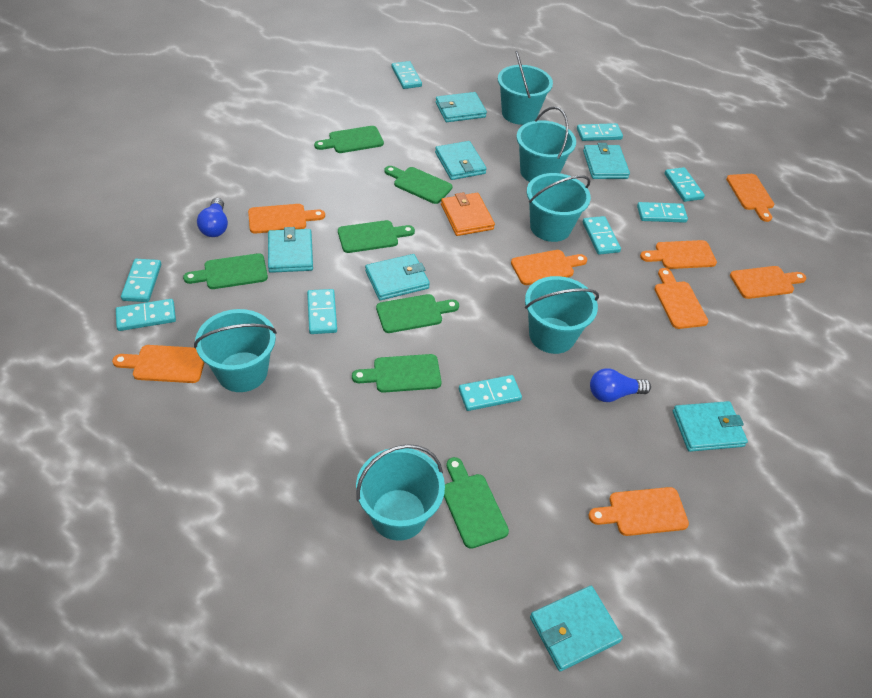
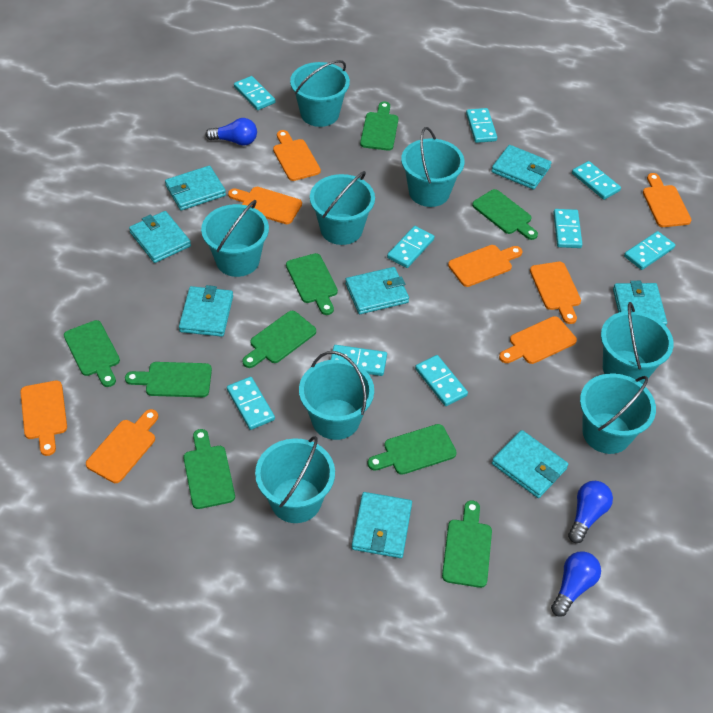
blue light bulb: [197,198,228,237] [590,368,651,402] = 2 -> [205,118,257,146] [551,551,601,617] [568,481,613,543] = 3
green cutting board: [183,253,268,289] [314,126,384,153] [338,220,415,253] [352,354,442,393] [376,294,459,333] [385,166,452,204] [444,457,509,549] = 7 -> [64,320,120,387] [125,362,212,397] [183,429,235,509] [242,311,316,368] [286,253,338,315] [360,102,398,151] [367,424,457,475] [442,501,492,588] [472,189,538,240] = 9
orange wallet: [441,192,495,236] = 1 -> none = 0
turquoise bucket: [194,309,277,392] [356,444,445,541] [498,51,553,125] [516,106,576,182] [525,276,599,354] [527,173,591,242] = 6 -> [201,200,269,277] [255,436,335,523] [290,60,350,127] [299,351,374,440] [310,171,375,245] [401,127,465,207] [580,373,656,454] [601,302,674,384] = 8
turquoise wallet: [268,227,313,273] [365,254,430,300] [435,92,487,122] [435,141,487,180] [530,586,623,671] [583,143,630,179] [673,401,748,452] = 7 -> [129,211,191,263] [165,166,226,210] [179,285,233,337] [345,267,409,314] [352,492,412,558] [491,145,551,190] [492,430,568,498] [613,281,667,325] = 8

